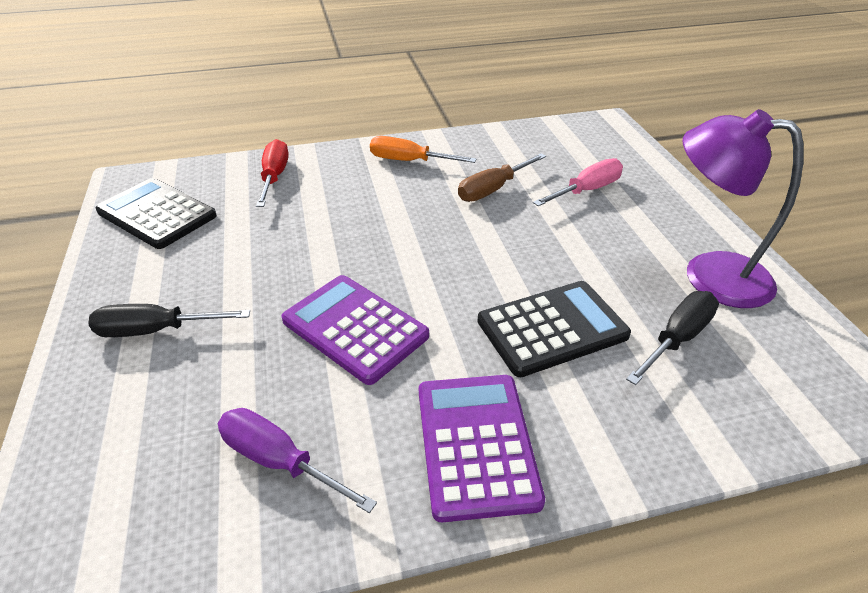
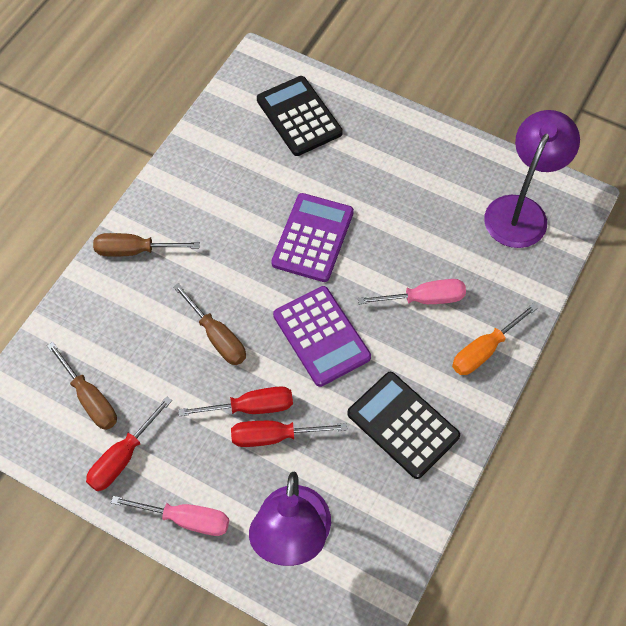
black screwdriver: [88,304,250,337] [626,291,719,385] = 2 -> none = 0
brown screwdriver: [458,153,546,202] = 1 -> [47,342,117,430] [93,233,200,257] [173,283,246,365] = 3
pink screwdriver: [533,158,623,206] = 1 -> [111,496,229,536] [358,279,466,304] = 2
purple lamp: [683,109,804,308] = 1 -> [249,472,331,566] [484,110,580,248] = 2
purple screwdriver: [218,408,377,513] = 1 -> none = 0
red screwdriver: [256,139,289,207] = 1 -> [86,396,172,491] [178,386,293,416] [231,421,347,447] = 3

